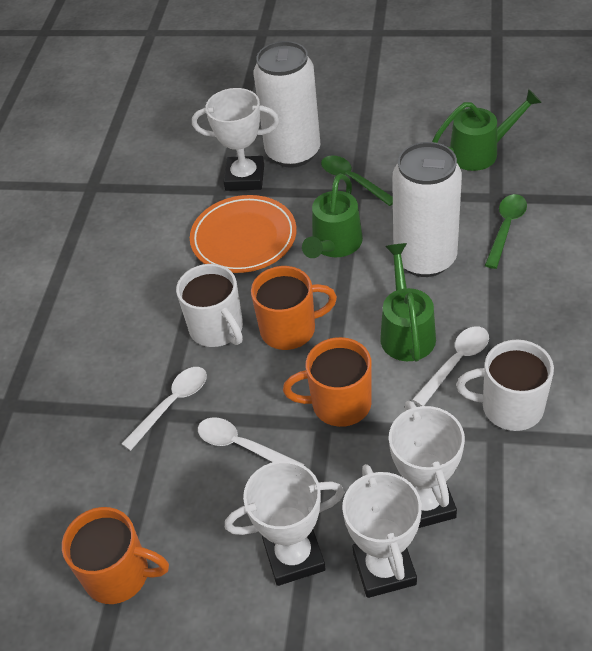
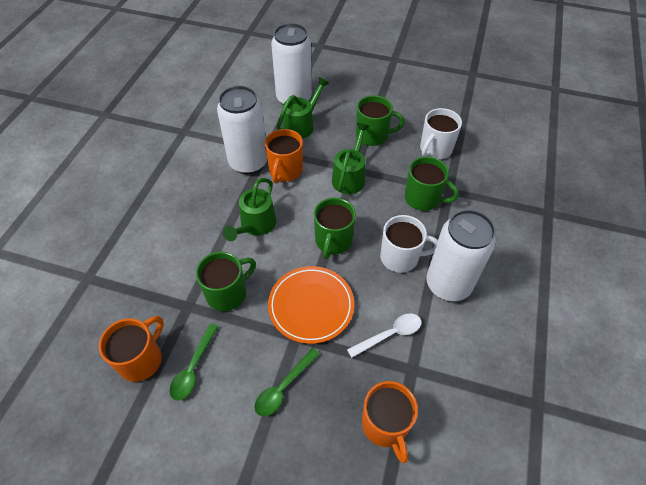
green mug: none = 0 -> [196,252,256,312] [314,198,356,259] [356,95,405,146] [405,157,459,211] = 4
white can: [254,41,320,168] [392,142,462,277] = 2 -> [217,86,267,174] [271,23,312,104] [426,210,496,301] = 3
white spoon: [121,367,207,451] [198,417,304,465] [412,326,489,406] = 3 -> [347,313,421,358] = 1
white trophy: [192,88,279,191] [225,461,344,586] [342,464,422,598] [389,401,465,528] = 4 -> none = 0

